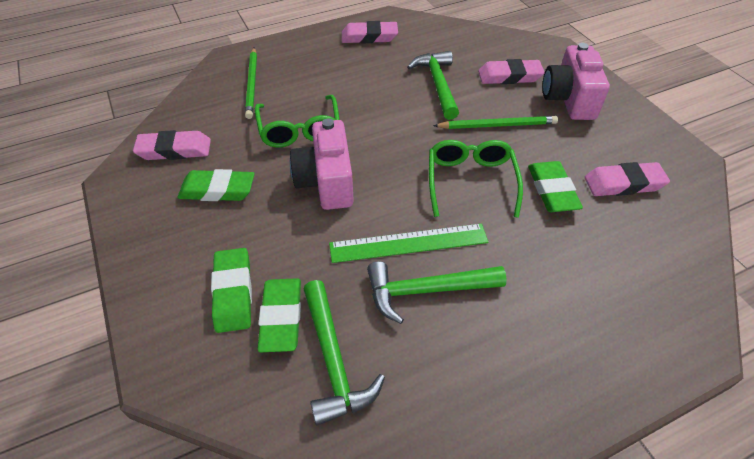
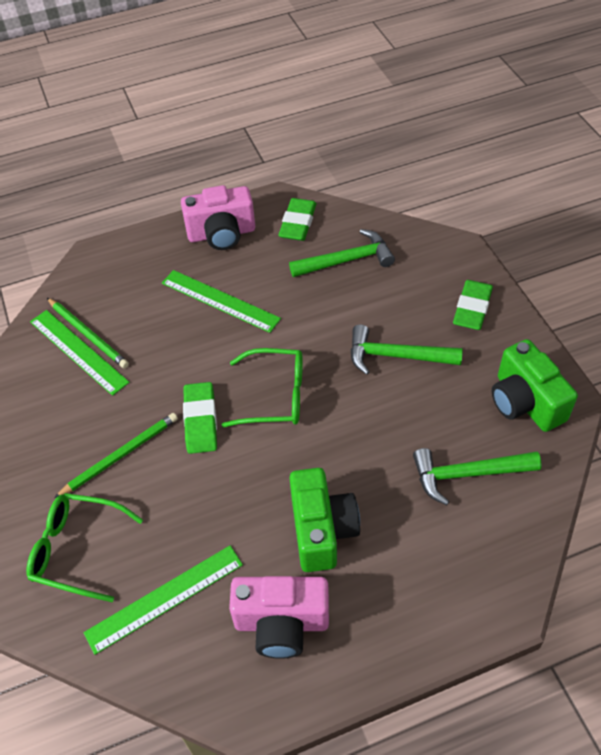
green camera: none = 0 -> [290,468,360,572] [492,339,578,432] = 2
green eraser: [178,169,254,201] [211,248,252,333] [257,278,301,352] [528,161,583,212] = 4 -> [183,382,217,454] [278,198,316,241] [453,280,493,330] = 3
green ruler: [329,224,489,263] = 1 -> [30,310,130,396] [83,545,243,655] [162,270,281,333] = 3
pink eraser: [133,130,211,160] [342,21,398,44] [478,59,545,84] [585,162,670,196] = 4 -> none = 0

